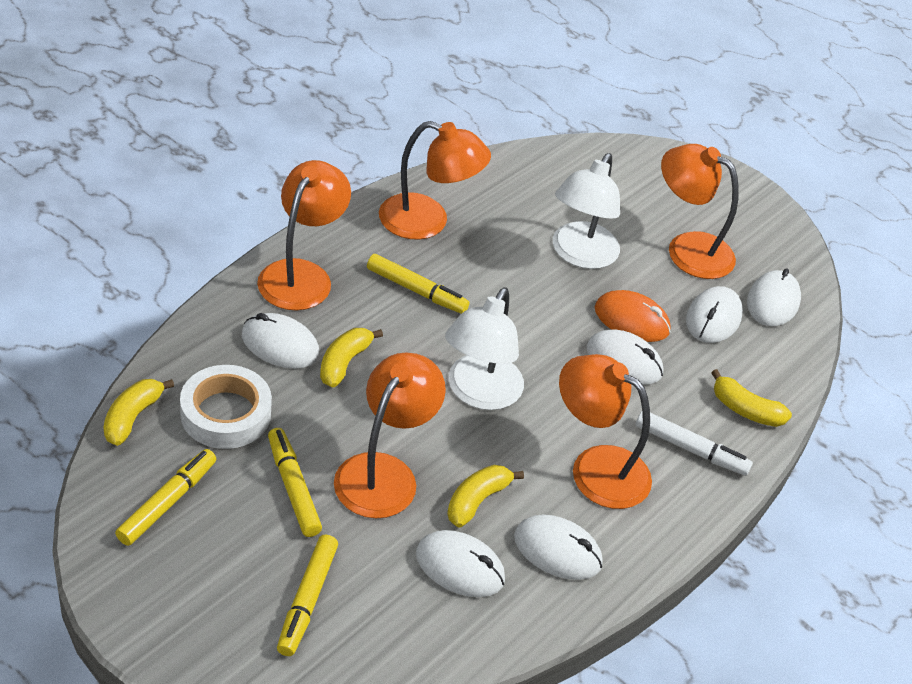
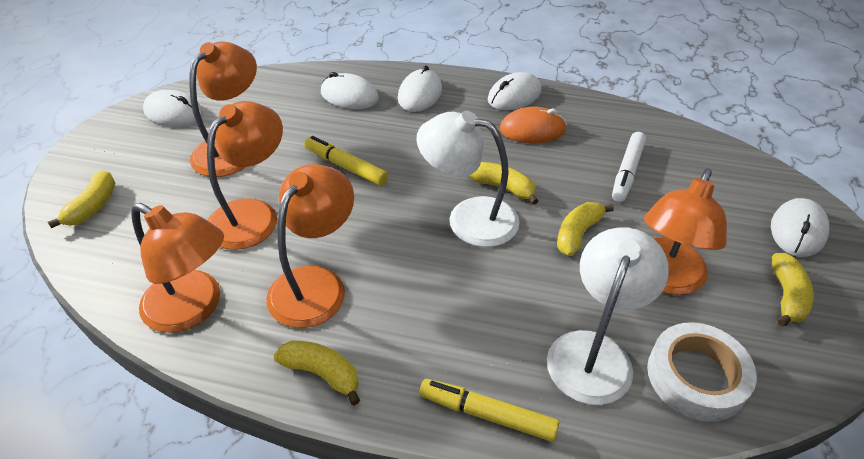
white mouse: [242,313,320,369] [416,530,505,597] [514,514,603,580] [587,330,663,385] [686,286,743,343] [747,268,801,326] = 6 -> [143,90,204,127] [321,72,379,109] [398,65,442,112] [488,72,542,110] [771,198,829,257] = 5
yellow banana: [103,379,174,446] [320,328,383,387] [447,465,524,527] [711,369,792,427] = 4 -> [48,170,115,229] [274,341,360,405] [468,162,538,205] [557,202,614,256] [772,253,814,327] = 5
yellow marker: [115,449,216,546] [268,428,322,537] [277,534,338,656] [367,254,469,314] = 4 -> [304,136,388,186] [419,379,559,442] = 2

